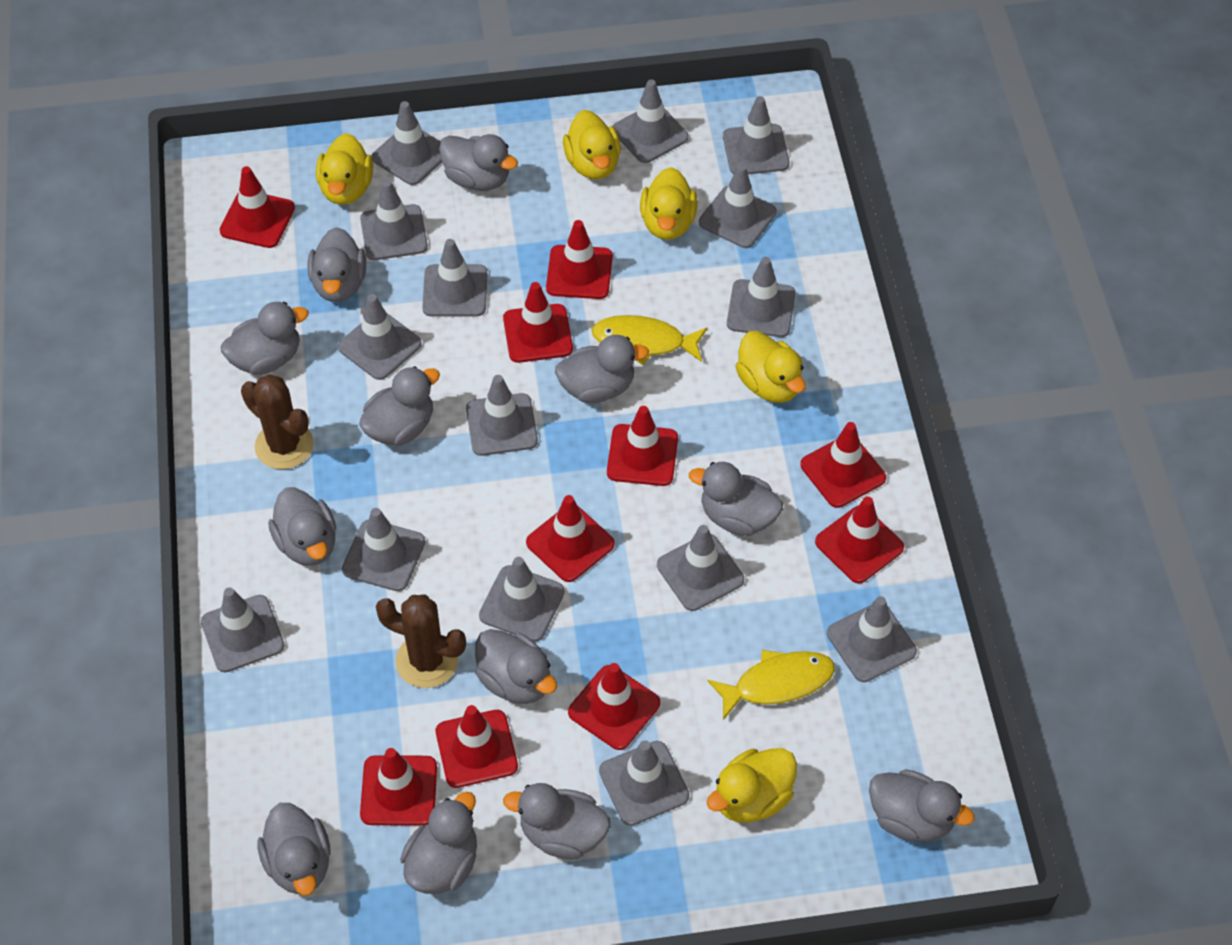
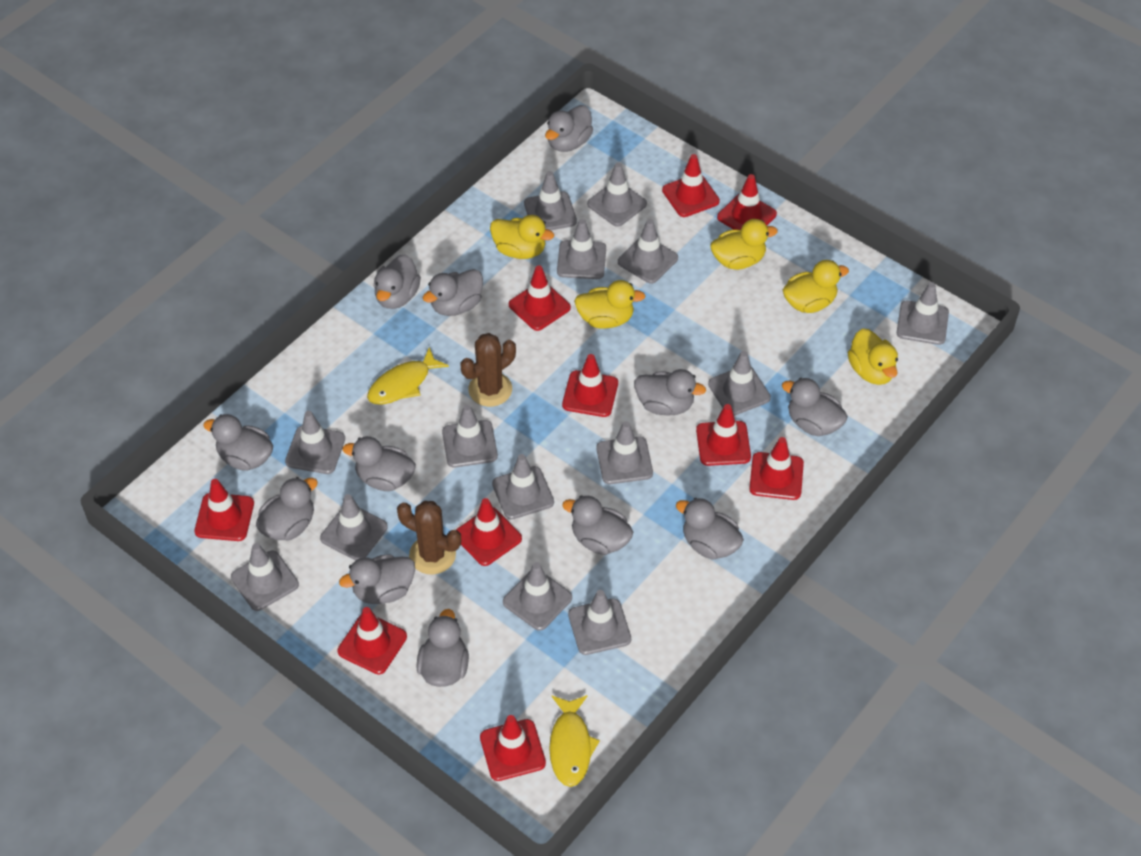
grey traffic cone: [201,587,284,672] [338,294,422,380] [342,508,425,591] [360,180,428,260] [372,101,442,185] [422,239,487,317] [466,375,538,456] [479,557,565,642] [599,740,689,826] [612,80,689,163] [657,525,744,611] [699,164,777,248] [723,96,790,174] [727,257,795,337] [827,596,917,682] = 15 -> [231,543,299,611] [285,411,345,474] [320,494,388,561] [442,405,498,468] [492,454,554,520] [503,562,572,631] [524,171,577,230] [557,219,606,279] [568,590,631,655] [587,162,647,227] [596,421,653,484] [618,219,678,284] [708,351,771,416] [897,282,949,345] = 14

